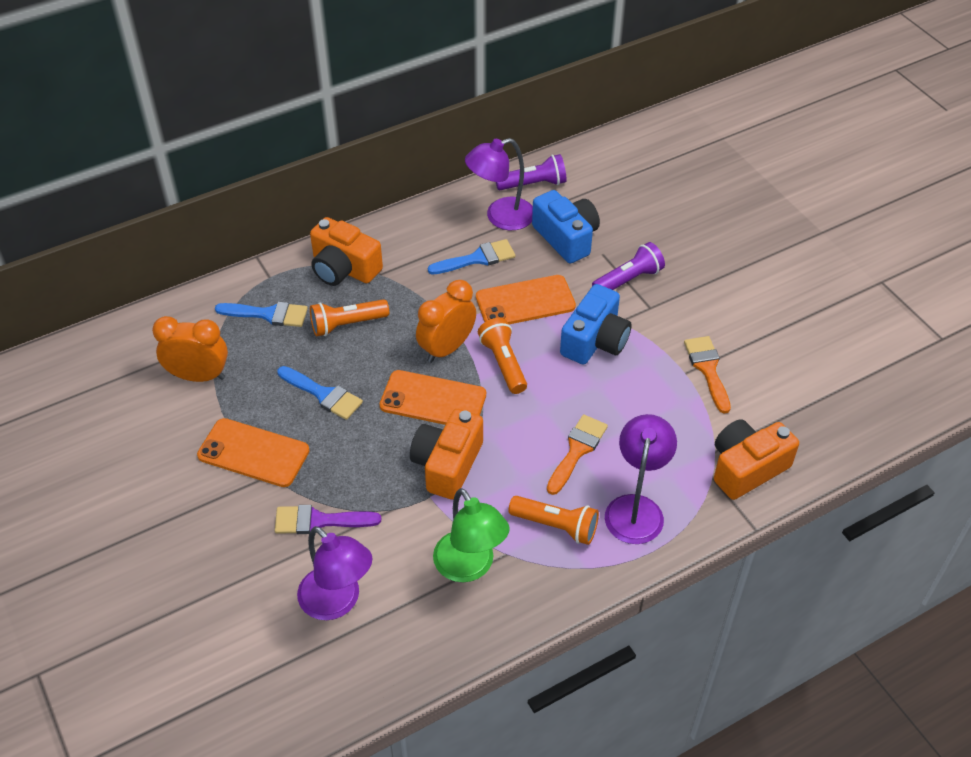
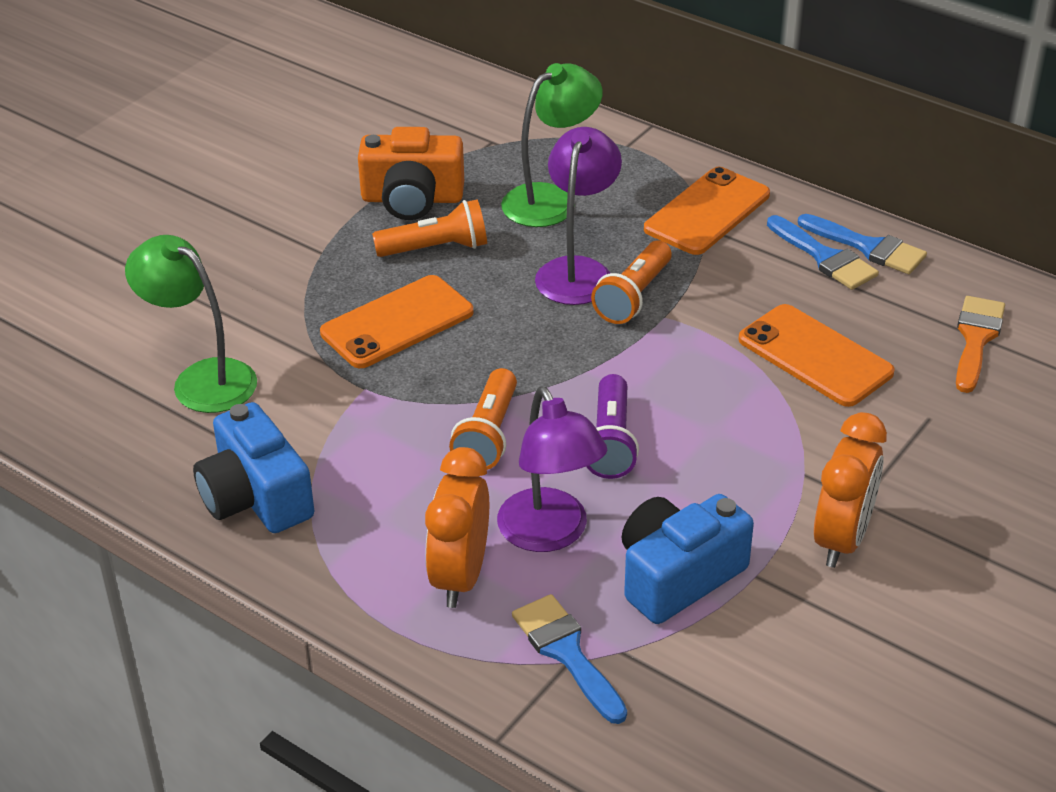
green lamp: [433,488,510,582] = 1 -> [125,235,257,413] [501,63,603,227] = 2
orange brush: [547,414,608,495] [684,336,731,413] = 2 -> [956,296,1005,393] = 1
orange camera: [310,217,383,286] [410,409,483,500] [714,419,799,500] = 3 -> [358,127,464,220] = 1
purple brush: [275,505,381,534] = 1 -> none = 0
purple flashlight: [496,154,566,190] [592,242,665,290] = 2 -> [586,374,639,479] = 1
purple lamp: [297,526,373,620] [465,138,533,230] [605,414,677,544] = 3 -> [497,387,607,552] [535,127,622,305] = 2

